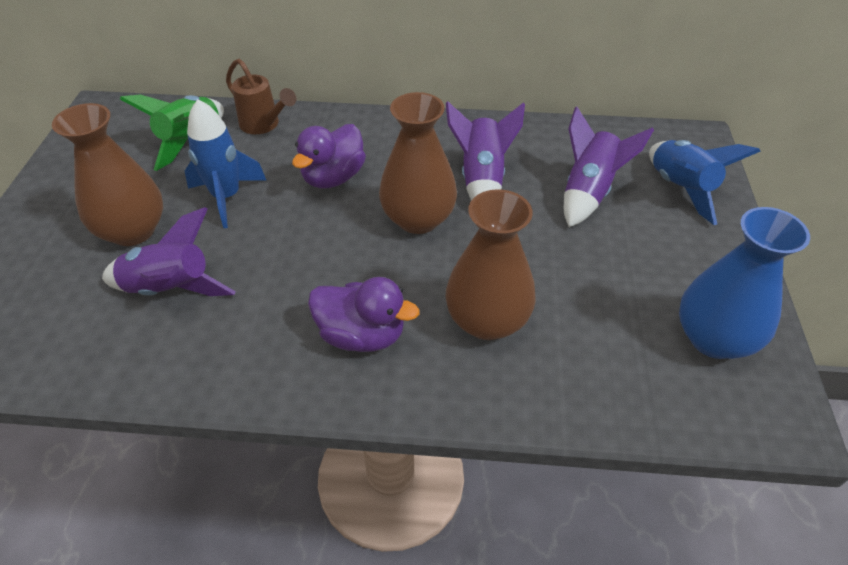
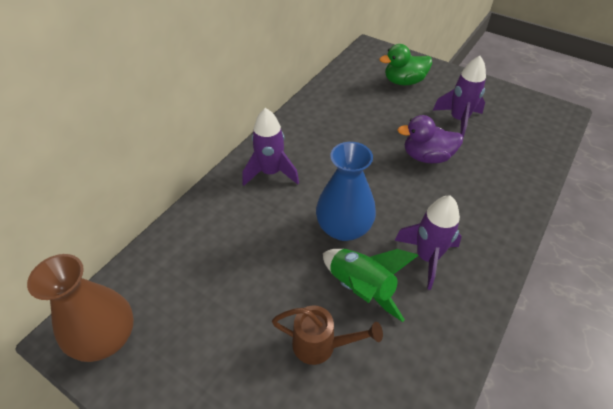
blue rocket: [185,99,266,228] [649,140,761,225] = 2 -> none = 0
brown vase: [52,103,163,246] [379,92,457,234] [445,189,536,340] = 3 -> [27,254,134,362] = 1
green duck: none = 0 -> [380,44,432,85] = 1
purple duck: [292,124,366,189] [308,277,419,352] = 2 -> [398,115,463,163] = 1

